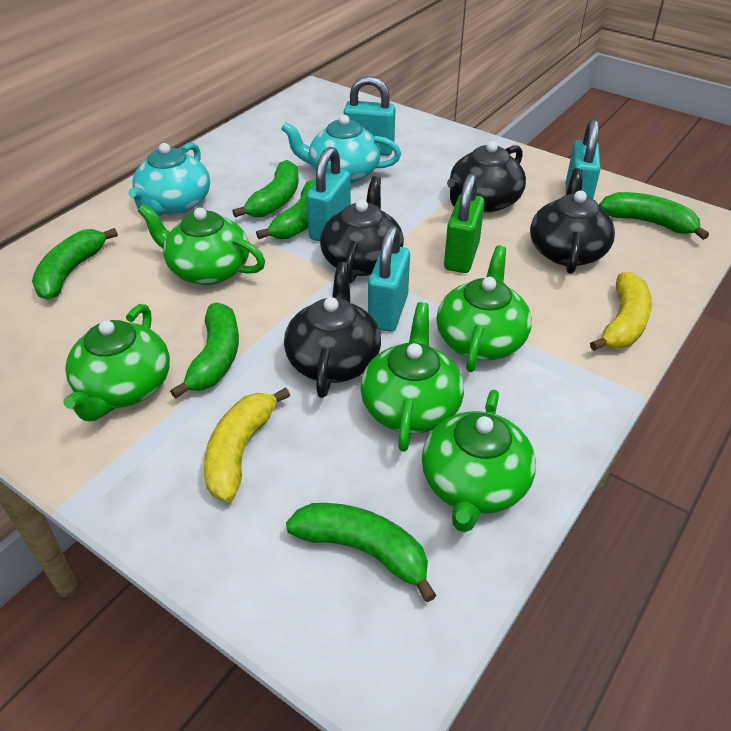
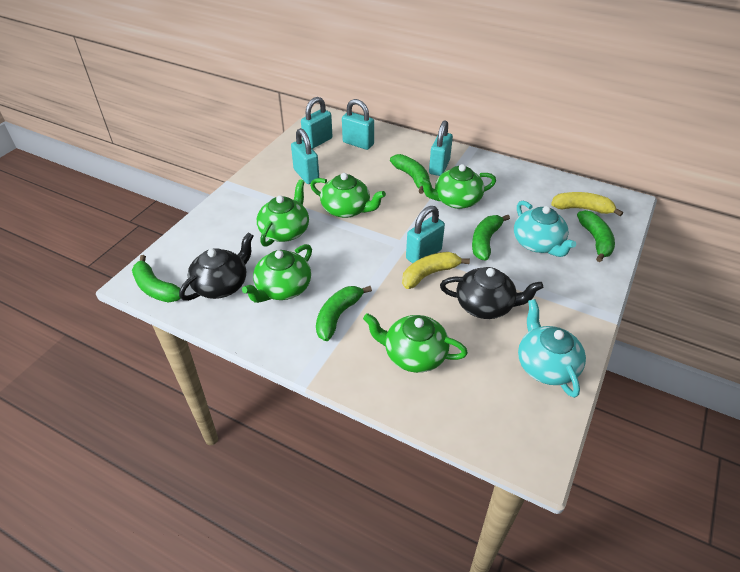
black teapot: [284,262,381,398] [320,176,404,284] [447,141,526,212] [530,168,615,274] = 4 -> [179,232,253,301] [440,267,543,319] = 2
green banana: [32,228,118,300] [170,303,239,399] [232,160,299,218] [256,179,316,239] [286,503,437,602] [599,192,709,240] = 6 -> [132,255,185,303] [316,286,372,341] [390,154,430,194] [472,215,510,260] [577,210,615,262] = 5
green padlock: [444,173,485,273] = 1 -> none = 0
turquoise padlock: [306,147,351,241] [344,76,395,156] [368,226,410,332] [566,119,601,199] = 4 -> [291,128,319,184] [301,97,332,149] [342,99,374,150] [406,206,445,263] [429,120,453,176] = 5

